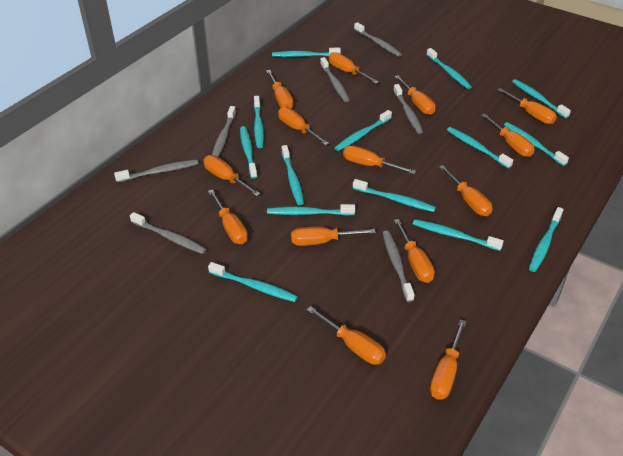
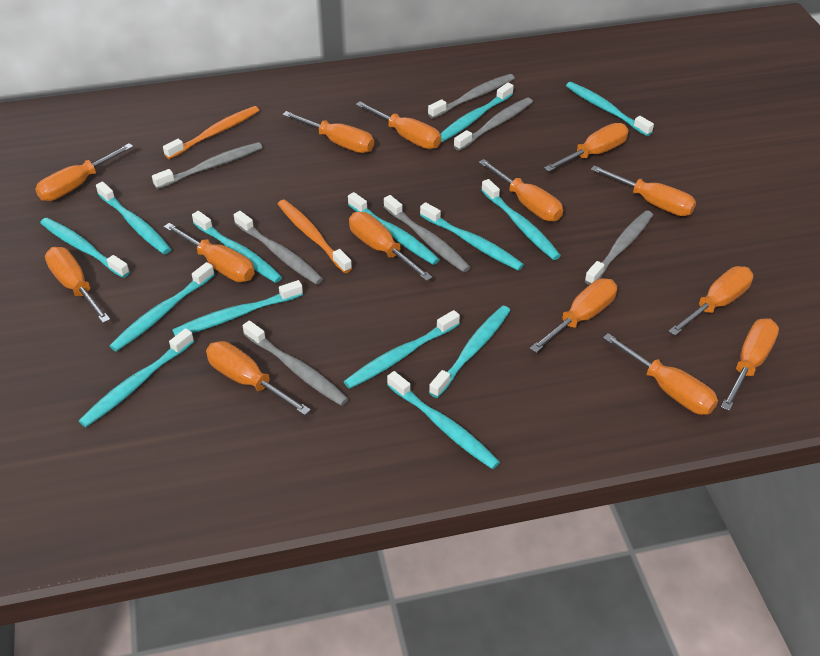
orange toothbrush: none = 0 -> [163,106,259,159] [278,200,352,273] = 2

